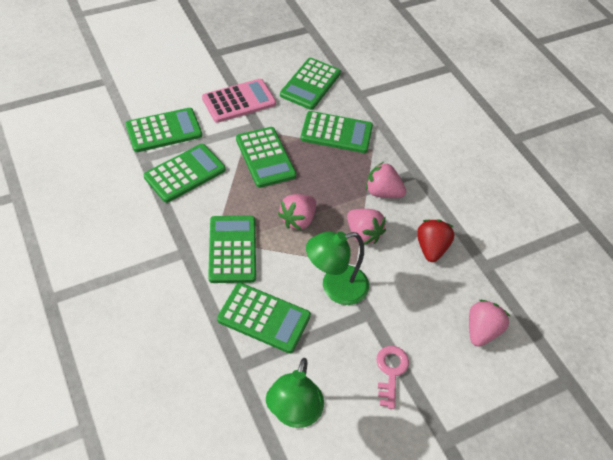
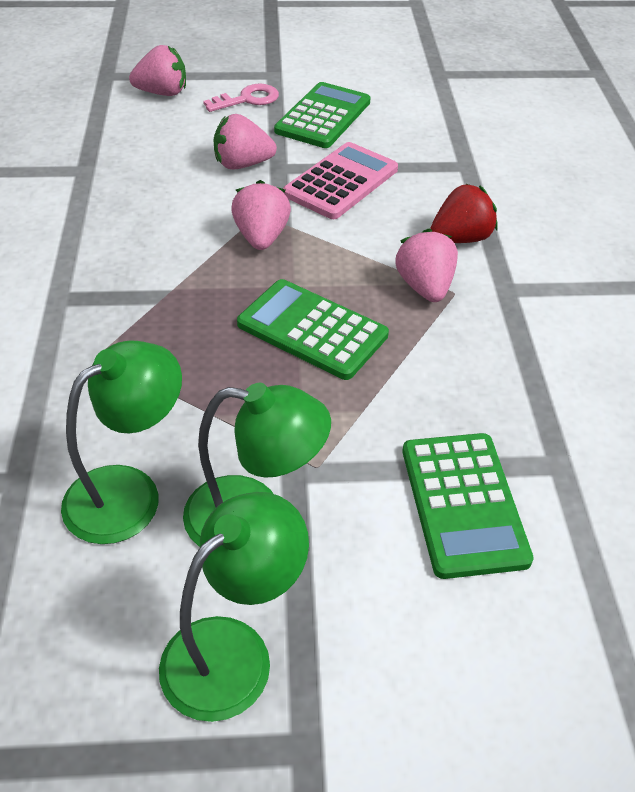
green calculator: [126,108,202,152] [144,144,226,203] [208,216,256,283] [217,283,311,353] [236,127,296,188] [280,58,341,110] [300,111,373,153] = 7 -> [237,279,389,380] [274,82,371,148] [403,433,534,579] = 3
green lamp: [266,358,324,428] [306,231,369,305] = 2 -> [61,340,182,544] [159,492,309,722] [183,383,331,547] = 3

